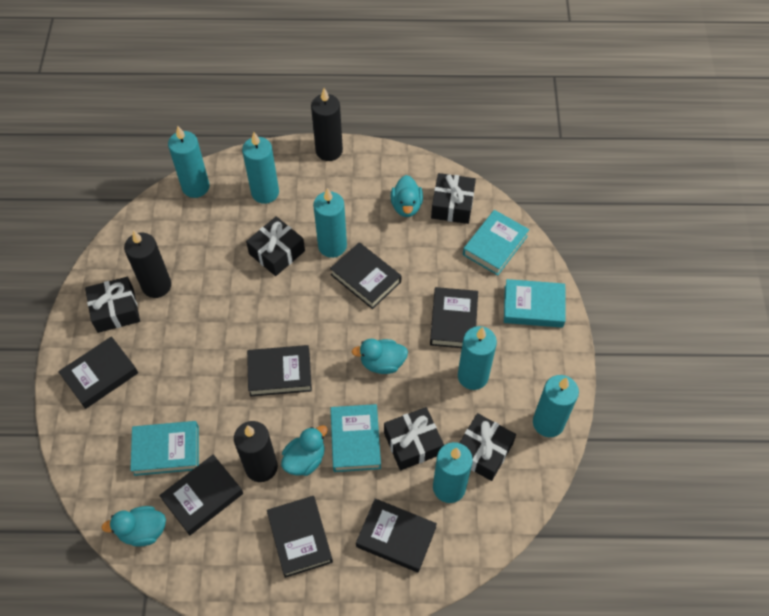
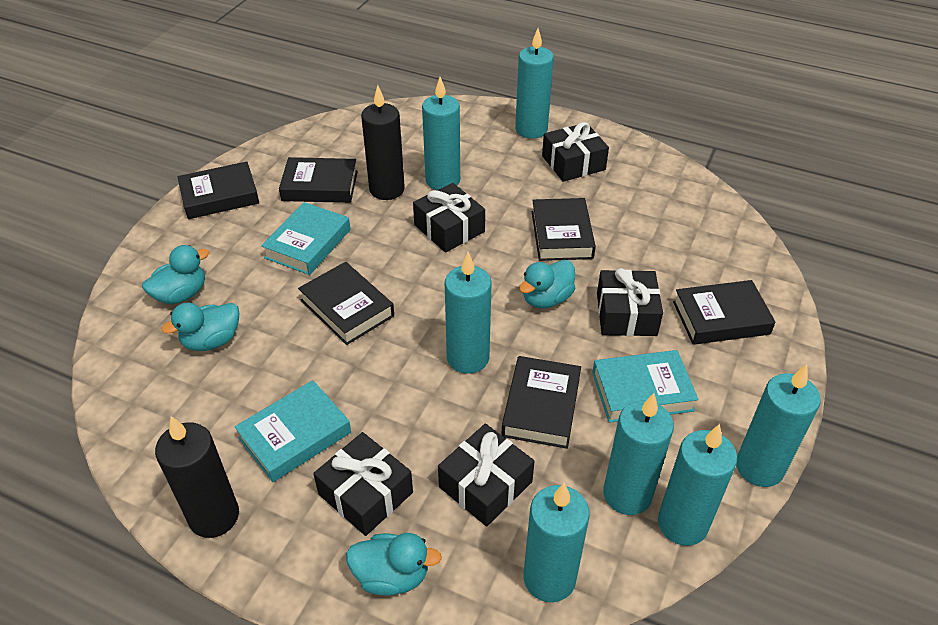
black book: [58,336,138,409] [159,454,243,535] [247,345,312,397] [267,496,333,578] [330,242,401,309] [356,499,437,573] [430,287,478,348] = 7 -> [177,161,259,219] [279,157,358,203] [298,262,394,345] [501,356,581,449] [532,198,596,261] [673,280,776,345] = 6
black candle: [124,230,171,298] [234,421,278,482] [311,88,343,161] = 3 -> [155,416,239,538] [361,85,405,200] = 2
turquoise book: [130,421,199,476] [330,404,381,472] [463,210,529,275] [504,279,566,328] = 4 -> [235,380,351,482] [261,202,351,275] [592,350,699,423] = 3
turquoise candle: [168,126,209,198] [242,132,279,204] [313,188,347,258] [433,442,473,503] [458,326,497,390] [533,375,579,437] = 6 -> [422,77,460,190] [445,252,491,374] [515,28,554,139] [523,483,590,602] [603,393,674,515] [658,424,737,546] [737,365,821,487] = 7

